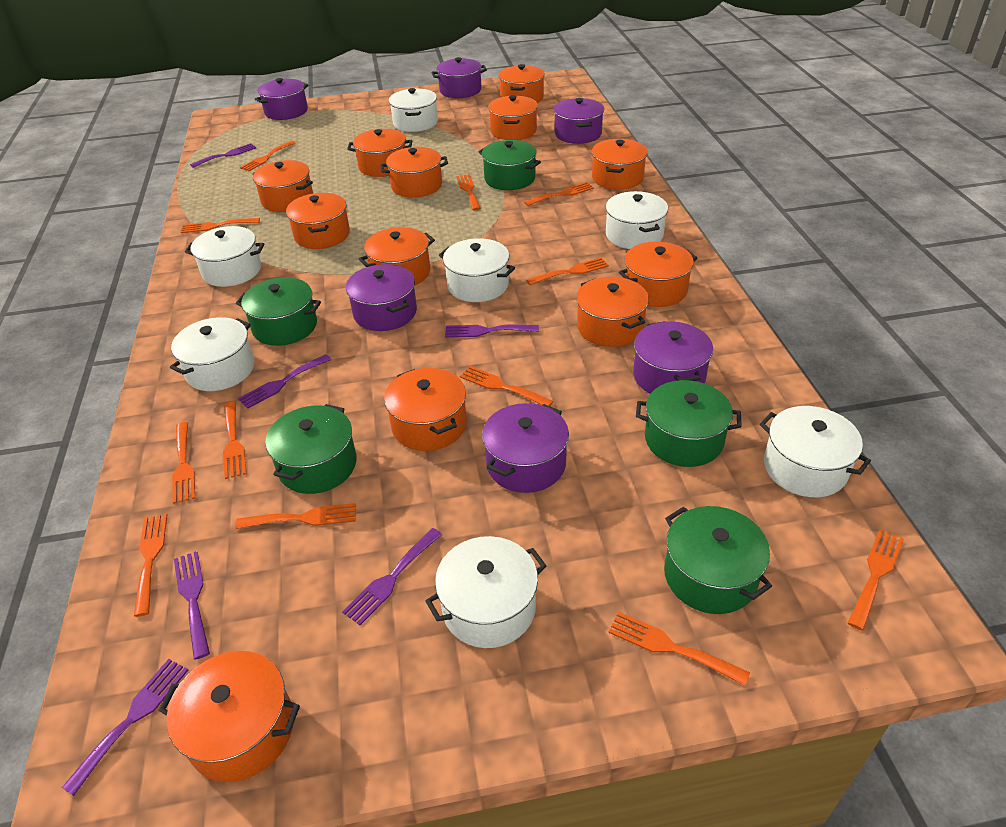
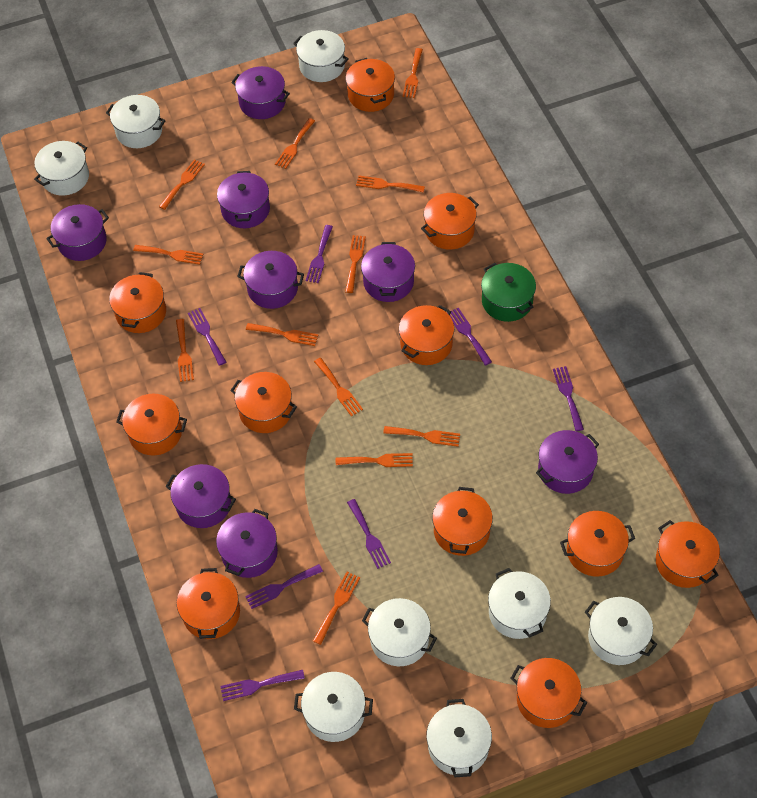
green pot: [236,277,321,346] [265,404,357,494] [479,140,541,190] [636,380,742,467] [664,506,772,614] = 5 -> [481,263,536,322] = 1
orange pot: [158,651,300,782] [252,160,313,212] [286,193,350,249] [347,129,412,177] [359,227,435,286] [380,147,448,198] [384,368,467,451] [488,95,538,140] [499,64,545,103] [576,277,649,347] [592,139,648,190] [619,242,698,307] = 12 -> [109,272,166,333] [116,394,187,455] [177,568,240,639] [230,372,297,433] [346,58,395,112] [399,305,454,365] [421,193,479,249] [432,487,493,556] [510,658,587,728] [560,511,635,577] [656,520,720,588] = 11
purple fork: [62,659,188,796] [174,551,210,660] [190,143,256,168] [238,354,331,409] [342,528,442,625] [445,324,539,338] = 6 -> [188,308,226,366] [220,670,305,701] [245,564,323,609] [306,225,333,283] [347,499,391,569] [447,308,492,366] [553,366,584,431] = 7
purple pot: [255,78,309,120] [346,264,417,331] [431,57,487,98] [482,403,569,493] [554,98,604,144] [633,321,713,394] = 6 -> [46,204,109,261] [166,464,236,528] [216,509,278,578] [217,171,270,228] [231,66,290,119] [237,251,304,309] [361,242,415,302] [536,430,599,494] = 8
white pot: [170,317,255,391] [185,226,264,287] [389,88,438,132] [425,536,546,648] [439,238,515,302] [606,191,668,249] [760,406,871,497] = 7 -> [34,141,89,196] [106,95,166,148] [293,30,349,82] [294,672,373,742] [362,598,437,666] [426,699,492,777] [488,568,551,639] [585,597,657,665] = 8

